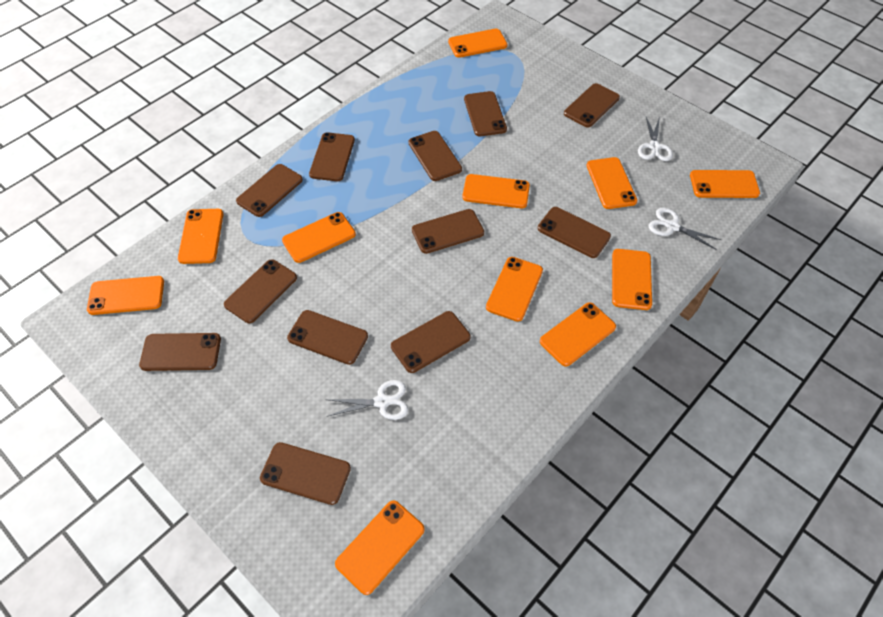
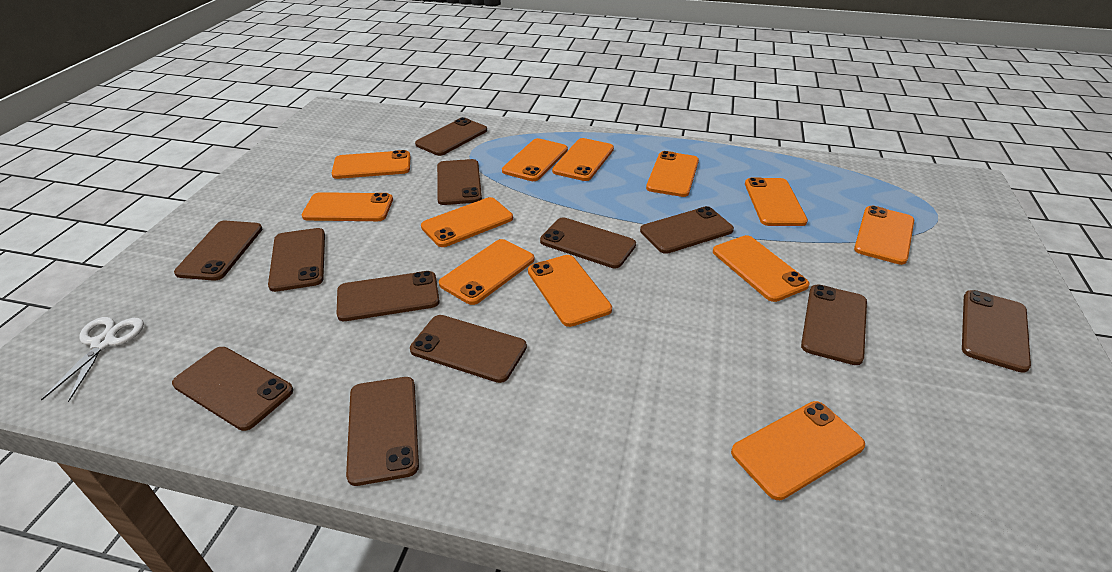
orange phone: [87,276,164,315] [178,209,223,264] [282,212,356,263] [335,500,425,595] [448,29,507,58] [462,174,530,208] [486,257,543,322] [540,303,616,367] [587,157,637,209] [612,249,652,310] [690,170,760,198] = 11 -> [302,192,393,221] [332,150,411,179] [421,197,513,247] [439,239,534,305] [502,138,568,181] [528,255,612,327] [552,138,614,181] [646,151,699,197] [713,235,810,302] [731,401,865,500] [745,178,808,226] [854,206,914,265] = 12
white scissors: [327,380,408,420] [638,116,673,161] [649,207,721,250] = 3 -> [41,317,144,402] = 1

